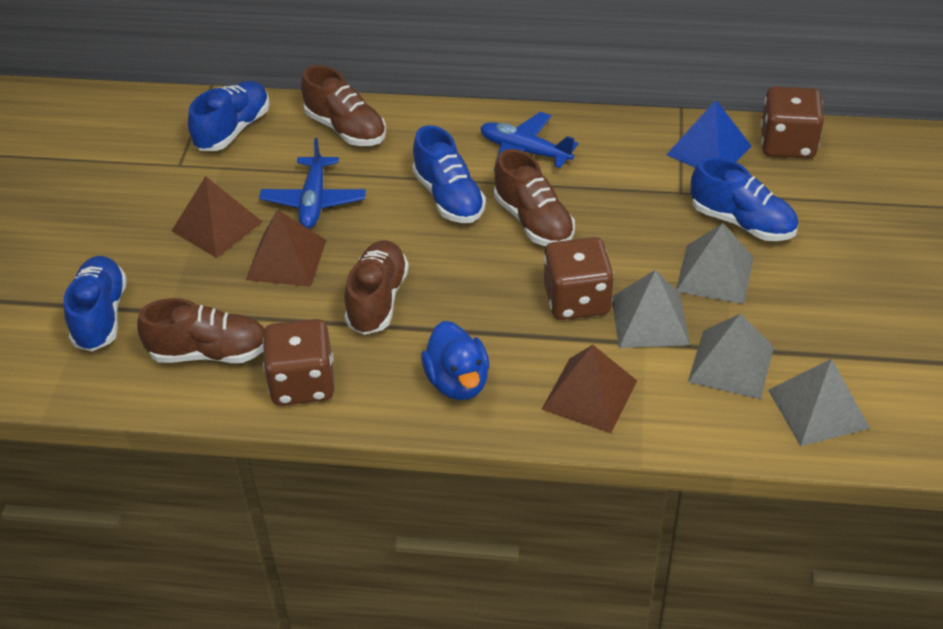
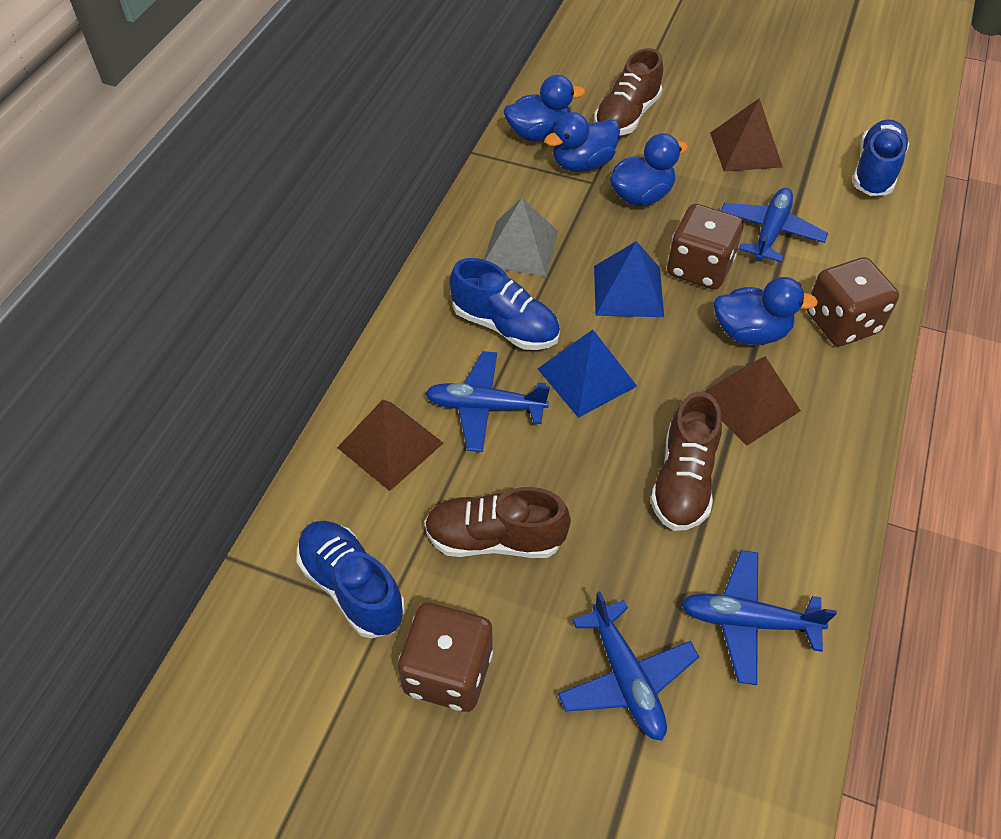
blue duck: [421,321,489,400] = 1 -> [504,75,585,141] [545,112,620,172] [610,133,688,206] [714,277,818,345] = 4
blue plane: [259,138,366,229] [480,112,578,172] = 2 -> [425,351,550,452] [558,591,699,741] [681,550,837,685] [721,188,828,262] = 4
blue pyramid: [666,100,751,168] = 1 -> [538,330,637,418] [594,241,664,317] = 2
blue shoe: [64,256,127,351] [188,81,270,151] [412,125,486,223] [691,157,798,241] = 4 -> [297,521,405,638] [449,258,560,350] [852,119,909,196] = 3
brown shoe: [137,298,265,363] [301,65,386,146] [344,240,409,335] [494,149,575,246] = 4 -> [424,487,571,558] [594,48,663,136] [650,392,722,531] = 3
grey pyramid: [612,270,690,348] [676,223,754,304] [688,313,774,399] [768,359,870,446] = 4 -> [484,198,559,277] = 1

